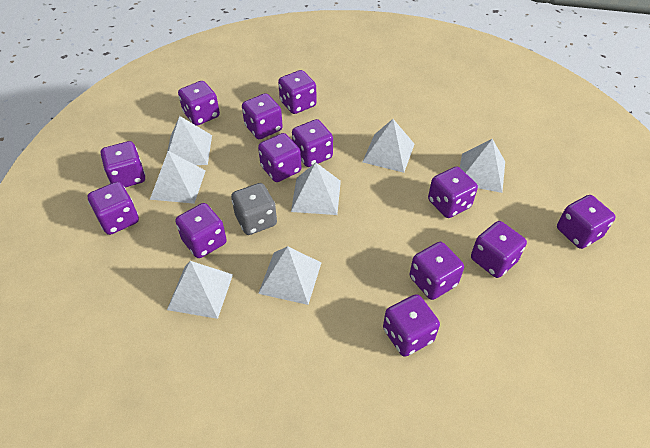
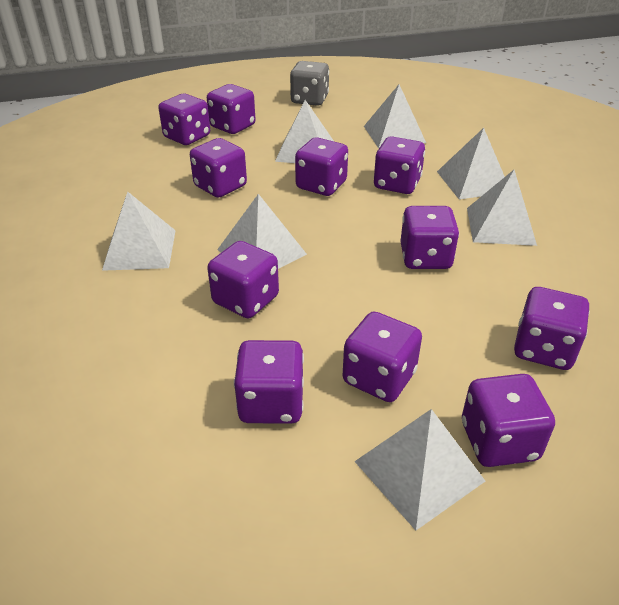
purple dice: [88,182,139,235] [101,141,145,188] [175,203,227,258] [178,81,220,126] [242,93,283,139] [258,133,301,182] [278,70,317,114] [292,119,333,167] [383,294,440,357] [409,242,464,300] [428,166,478,218] [471,221,527,278] [557,195,616,249] = 13 -> [159,94,210,145] [190,138,247,198] [207,84,256,134] [207,241,279,318] [234,340,304,424] [295,137,348,196] [343,312,422,402] [374,136,425,194] [400,206,459,269] [462,374,555,467] [514,287,590,370] = 11

